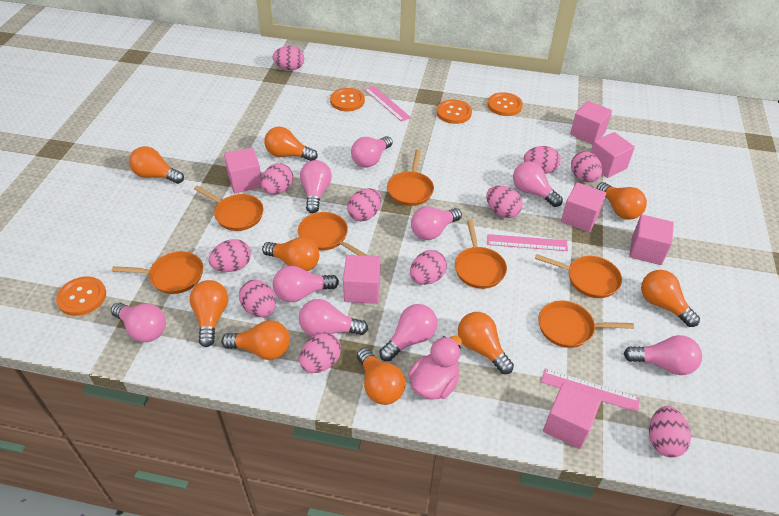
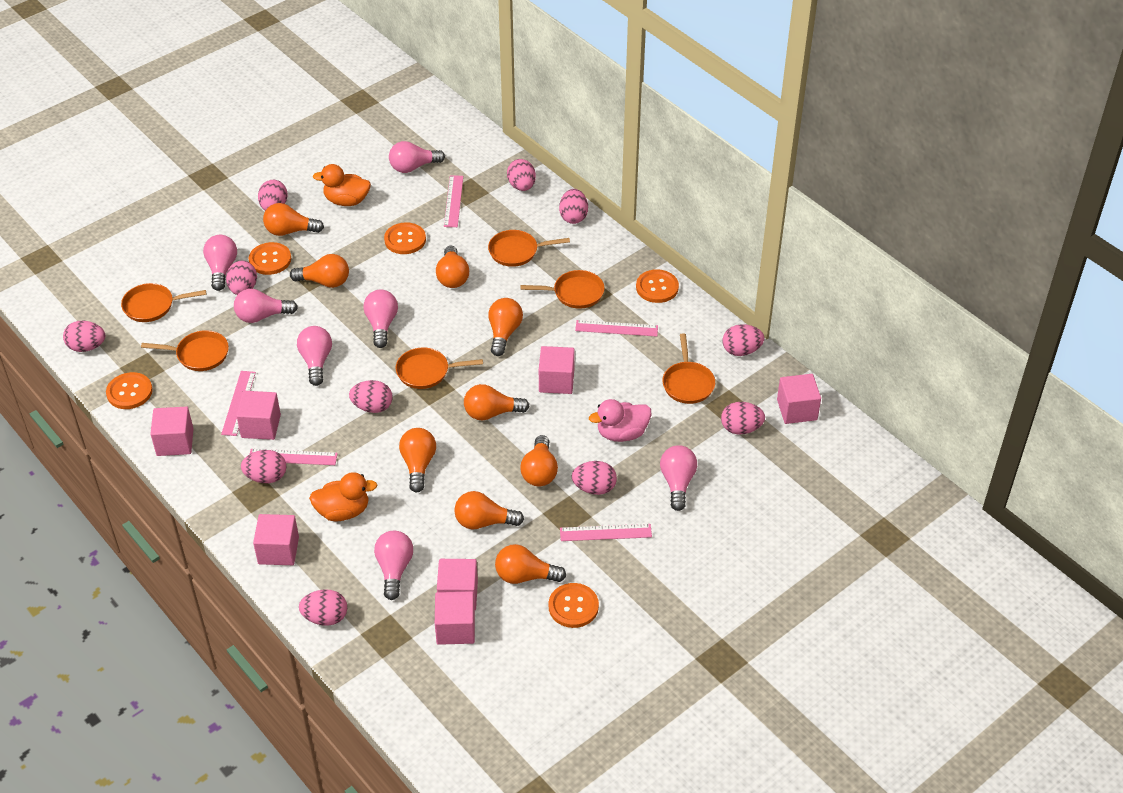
orange button: [56,276,106,316] [330,88,365,111] [437,100,472,124] [488,92,523,116] = 4 -> [106,372,153,409] [249,242,291,275] [384,222,426,254] [549,583,599,628] [636,269,679,303] = 5
orange duck: none = 0 -> [309,472,378,522] [313,164,371,206] = 2
orange pan: [112,251,203,294] [194,186,264,231] [298,212,367,256] [387,149,434,206] [455,220,507,289] [535,254,622,298] [538,301,634,348] = 7 -> [121,283,206,322] [141,330,229,371] [396,347,483,389] [488,230,570,267] [521,270,604,309] [662,333,715,404] = 6
pink light bulb: [111,302,166,342] [273,266,339,302] [299,299,368,336] [300,160,332,213] [351,136,393,167] [379,304,438,361] [411,206,462,240] [513,161,563,207] [624,335,702,375] = 9 -> [203,235,237,291] [234,289,298,323] [297,326,332,386] [363,290,398,348] [374,531,413,600] [389,141,445,173] [660,445,697,511] = 7
pink ruler: [364,86,411,122] [487,234,568,251] [541,369,640,412] = 3 -> [221,371,256,436] [250,449,338,465] [444,175,463,227] [560,524,652,541] [575,320,658,336] = 5

